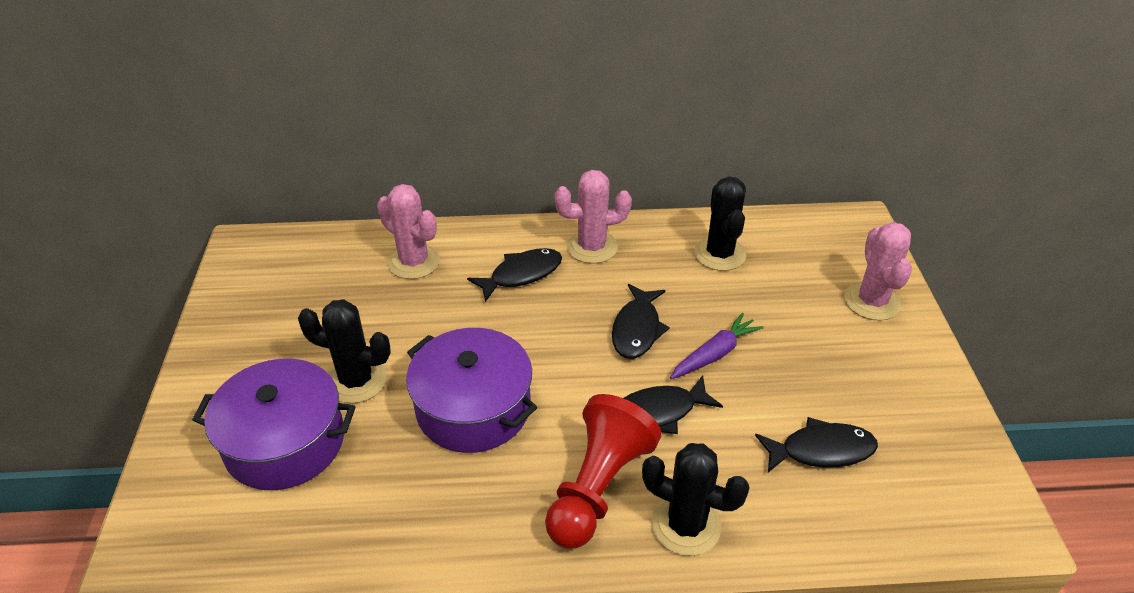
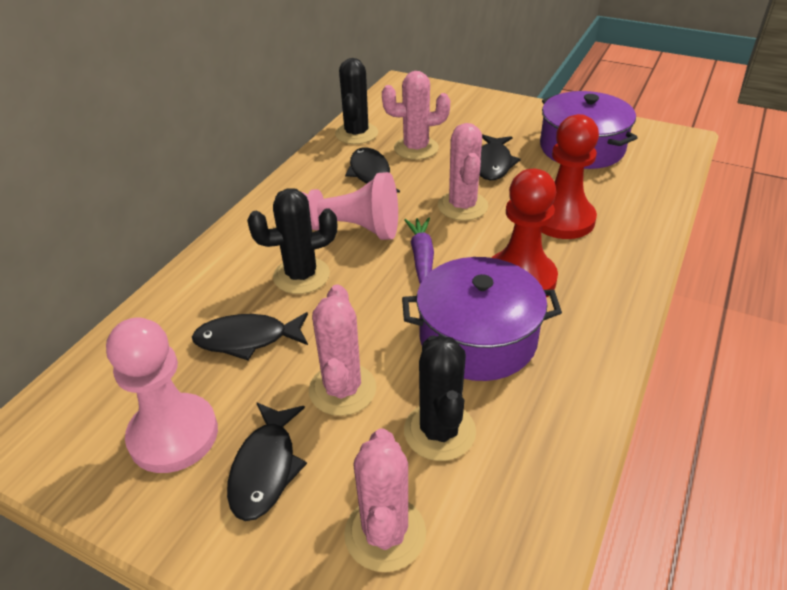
pink cactus: [377,184,440,279] [555,170,632,264] [844,222,912,321] = 3 -> [309,284,376,416] [344,428,426,572] [382,71,450,160] [438,123,488,221] = 4
pink pawn: none = 0 -> [106,318,218,473] [302,172,398,240] = 2
red pawn: [545,394,662,549] = 1 -> [491,169,558,298] [541,114,599,239] = 2

